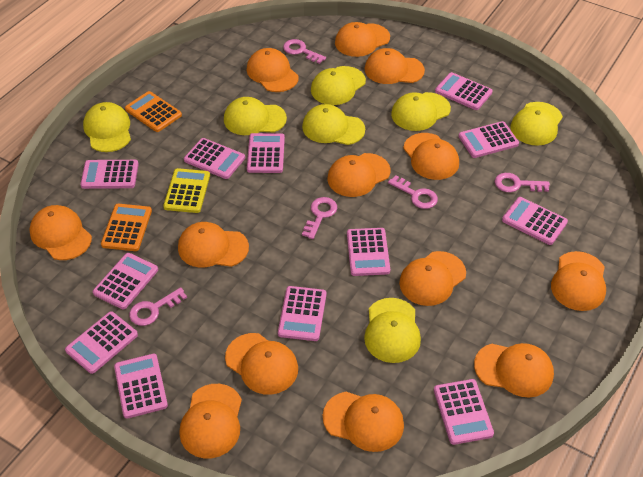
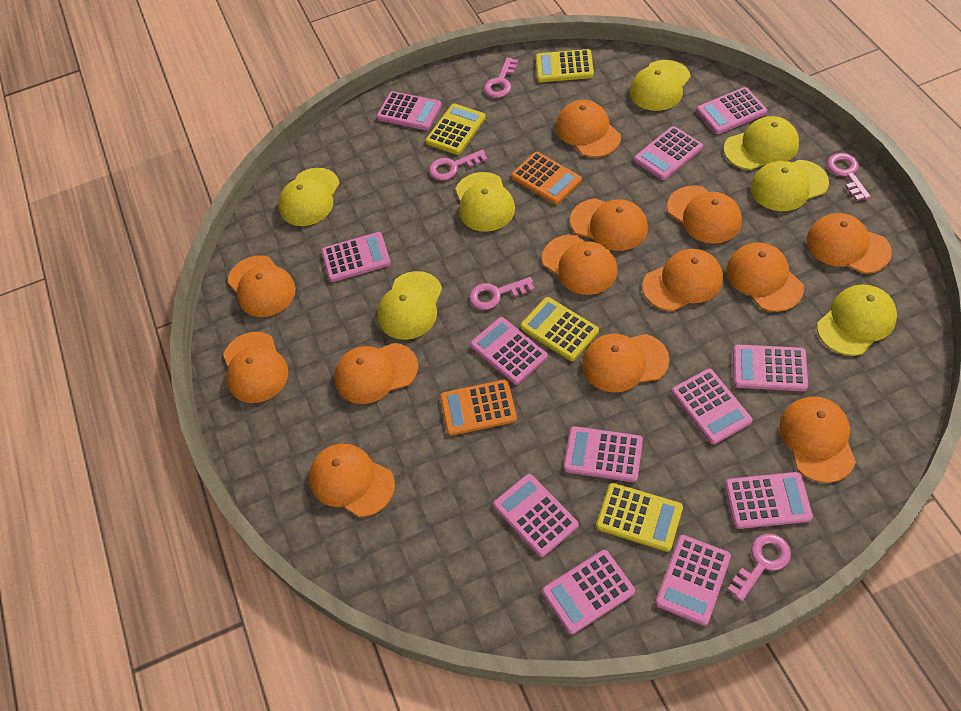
yellow calculator: [163,168,210,213] = 1 -> [426,104,486,155] [520,297,599,361] [536,49,594,82] [596,483,683,552] = 4

